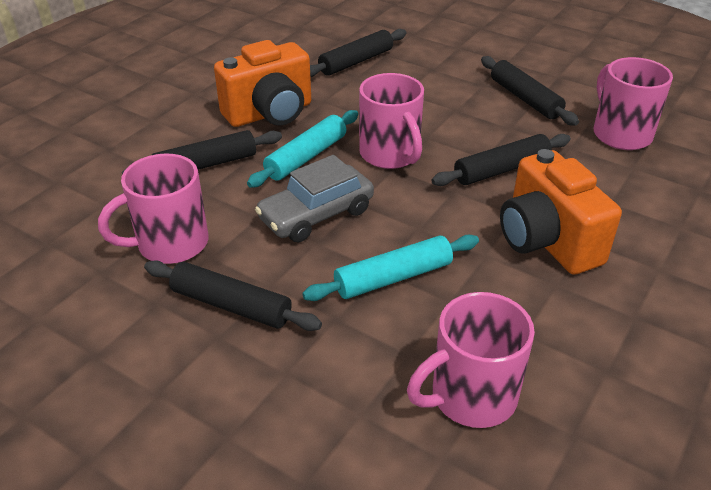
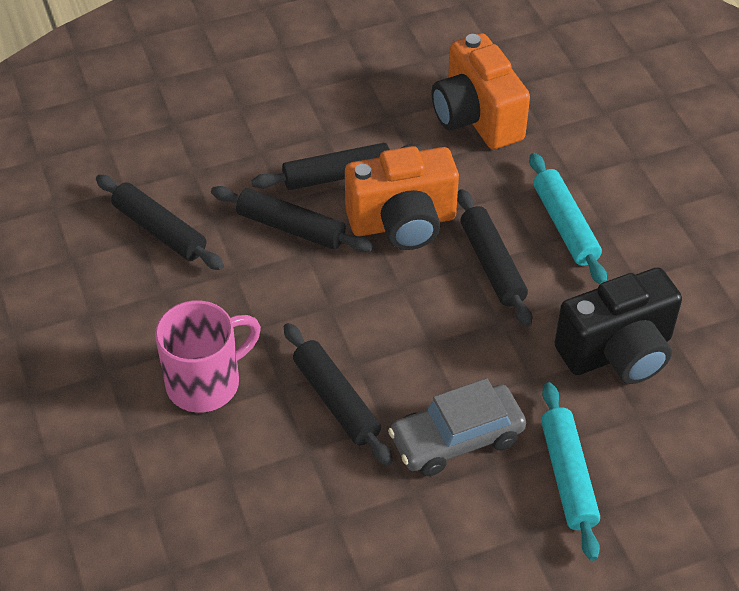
black camera: none = 0 -> [554,267,682,384] = 1
pink mug: [98,153,208,264] [359,73,424,169] [407,292,535,428] [594,57,673,150] = 4 -> [155,300,261,413] = 1

